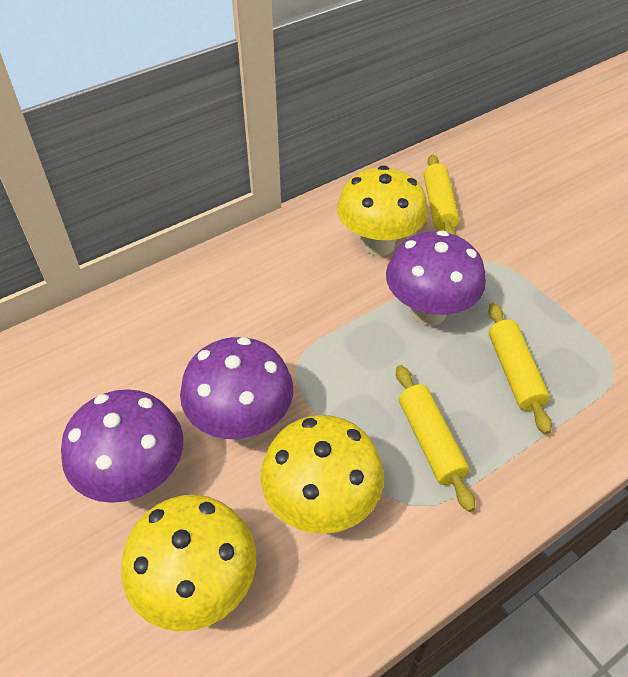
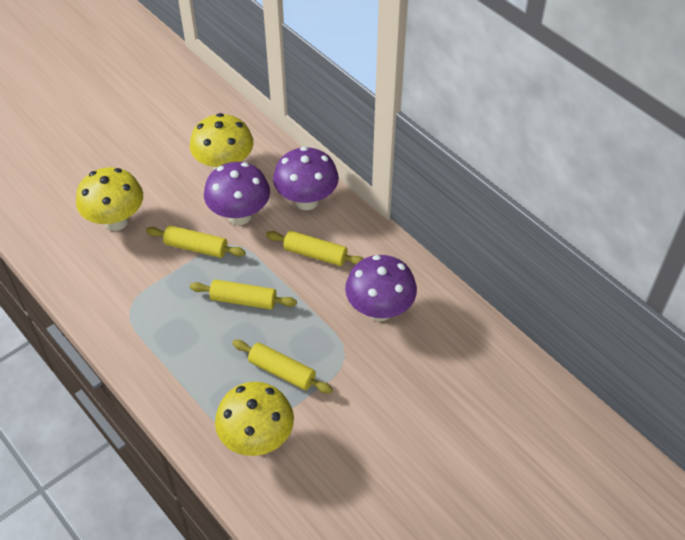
yellow rolling pin: [396,365,475,512] [424,154,460,235] [488,303,552,434] = 3 -> [146,225,246,258] [190,279,297,310] [232,340,333,394] [266,231,363,266] = 4

